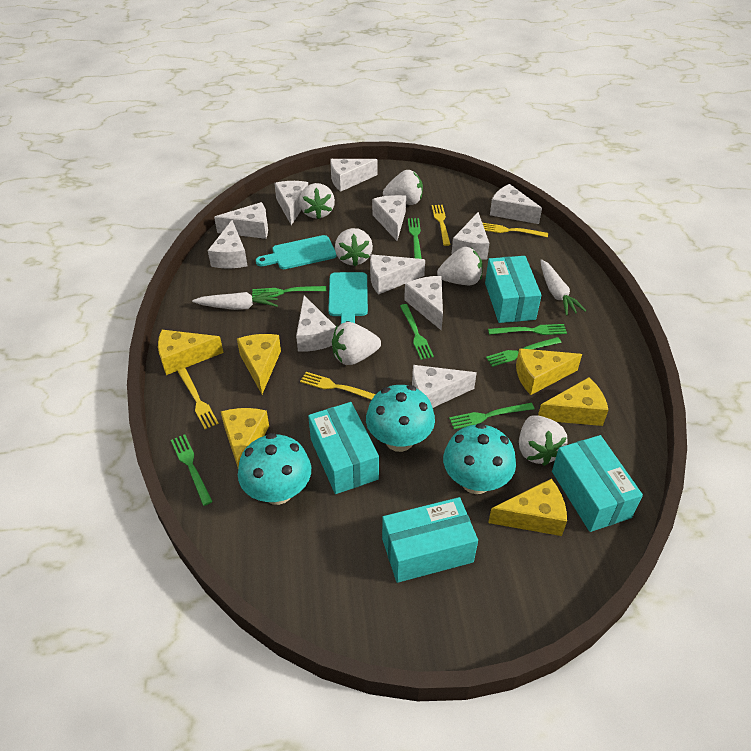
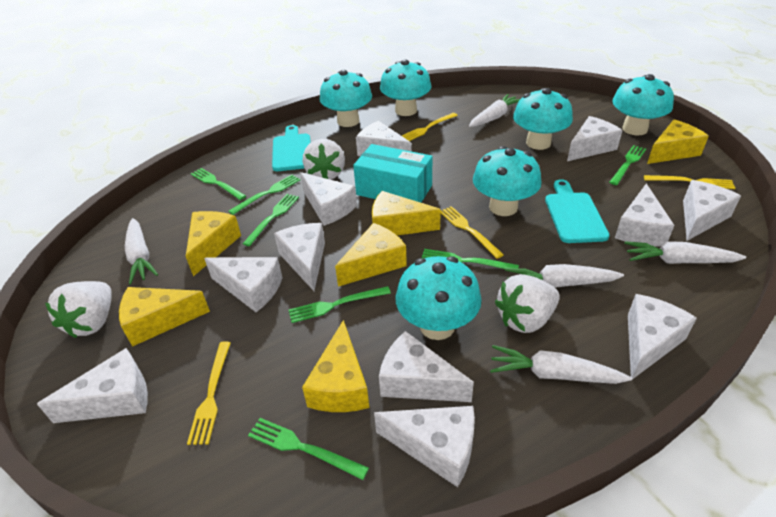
turquoise box: [308,402,379,494] [382,497,478,583] [485,256,542,323] [552,435,643,532] = 4 -> [353,144,433,203] = 1
turquoise mushroom: [238,433,311,505] [366,385,435,452] [443,423,516,494] = 3 -> [320,70,372,127] [380,59,432,116] [395,256,482,340] [473,146,542,216] [513,88,573,150] [612,74,674,136] = 6
white carrot: [192,292,278,310] [540,259,586,316] = 2 -> [125,218,158,284] [469,94,520,127] [490,345,632,384] [505,264,624,288] [624,241,746,264] = 5
white strawberry: [299,183,335,219] [332,322,381,365] [335,228,373,266] [383,170,423,205] [437,247,483,285] [519,415,568,466] = 6 -> [45,281,112,338] [303,139,345,180] [495,274,560,333] = 3

